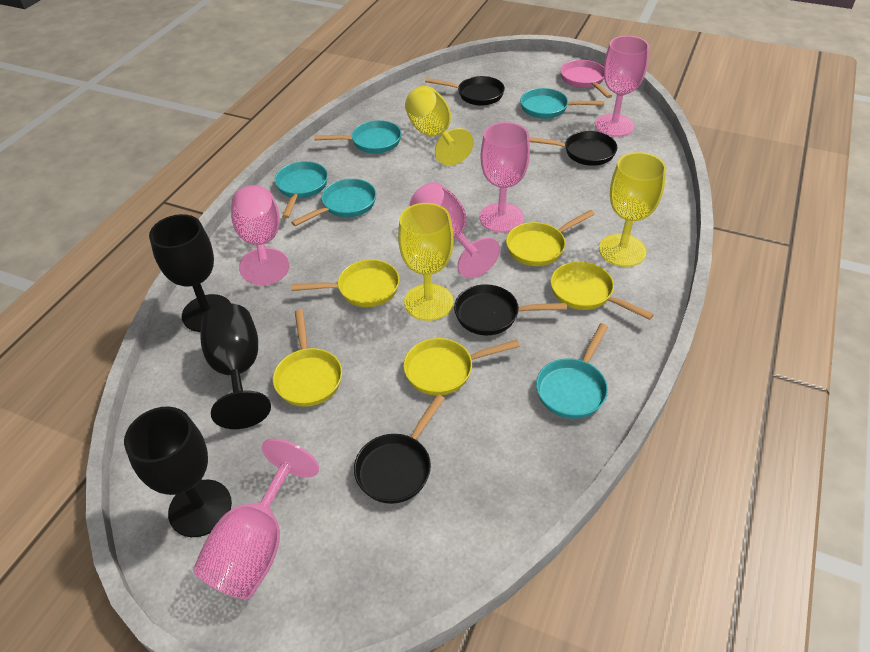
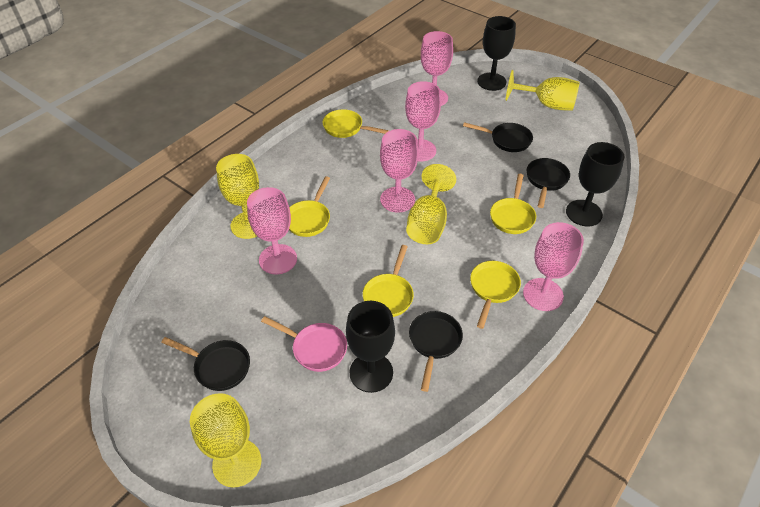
turquoise pan: [275,161,328,219] [291,179,376,226] [314,120,401,154] [520,88,605,119] [536,323,608,419] = 5 -> none = 0
yellow goblet: [398,203,454,321] [405,86,474,166] [599,152,666,267] = 3 -> [190,393,261,488] [216,154,259,239] [406,164,456,244] [505,70,580,111] = 4

